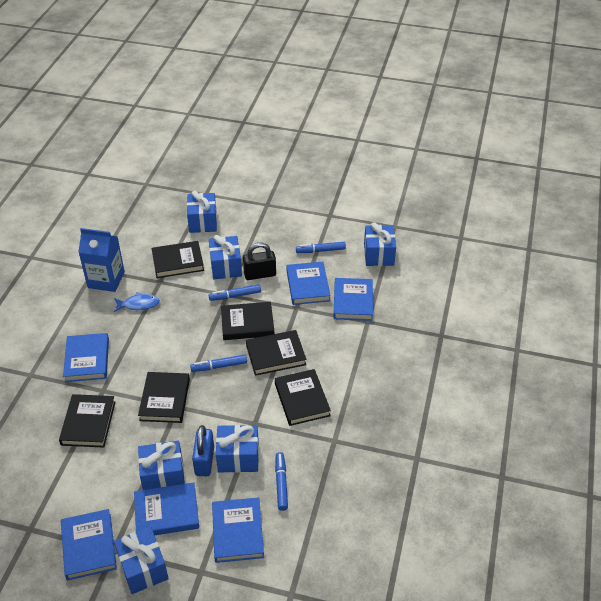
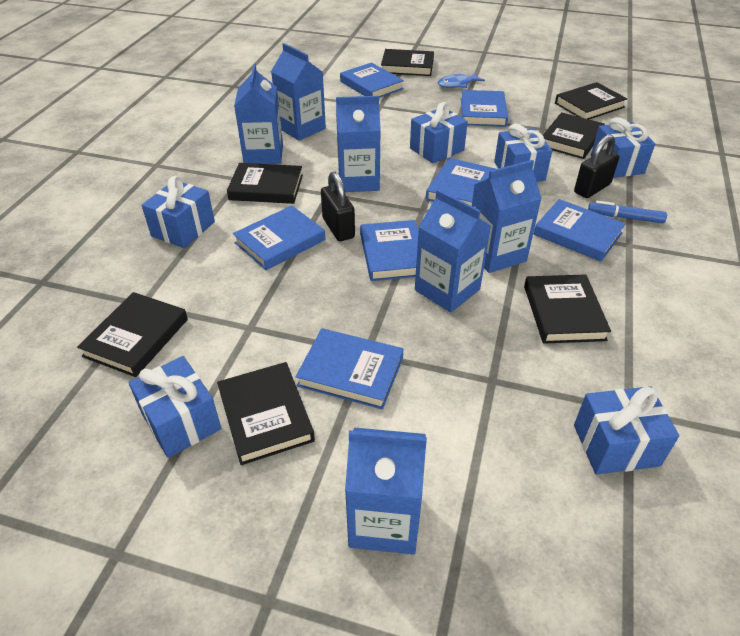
black book: [59,394,115,448] [138,372,190,423] [152,241,204,278] [221,302,274,340] [246,330,306,376] [275,369,331,426] = 6 -> [77,292,188,377] [217,362,315,465] [227,163,303,204] [381,49,434,76] [524,274,611,344] [543,112,605,159] [555,82,627,119] = 7
black padlock: [243,243,276,280] = 1 -> [321,172,355,241] [574,135,619,198] = 2
blue book: [61,509,117,581] [63,333,109,382] [134,482,199,535] [212,497,264,563] [286,261,331,305] [333,278,373,321] = 6 -> [233,205,325,270] [295,328,403,410] [340,63,404,98] [360,220,419,281] [426,158,496,206] [461,90,508,127] [534,199,626,261] = 7
blue carton: [78,228,125,292] = 1 -> [234,64,283,164] [271,43,326,141] [336,96,381,192] [345,428,427,555] [415,189,491,313] [472,160,542,273] = 6
blue marker: [190,355,247,372] [209,284,261,301] [275,452,288,511] [296,242,346,253] = 4 -> [588,201,667,223] = 1
blue padlock: [192,425,214,476] = 1 -> none = 0

